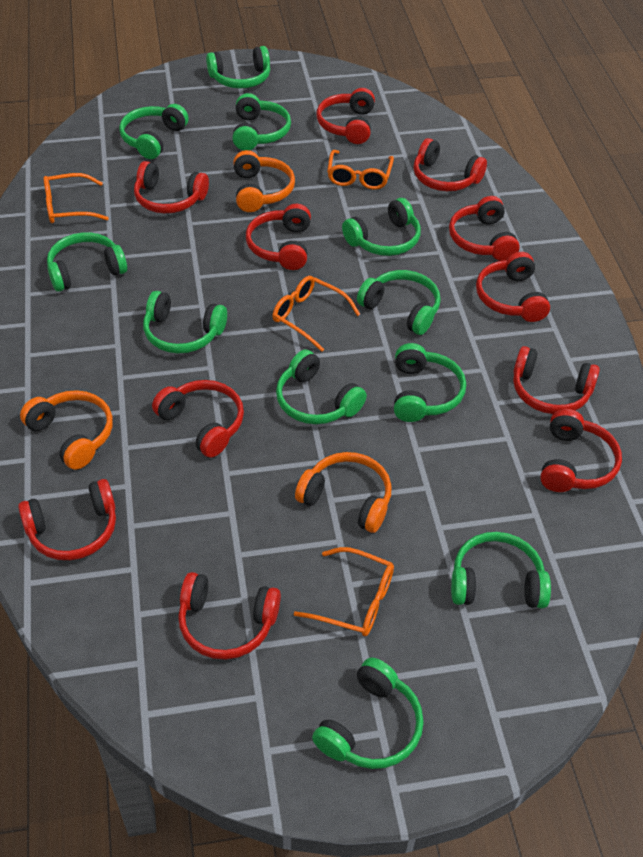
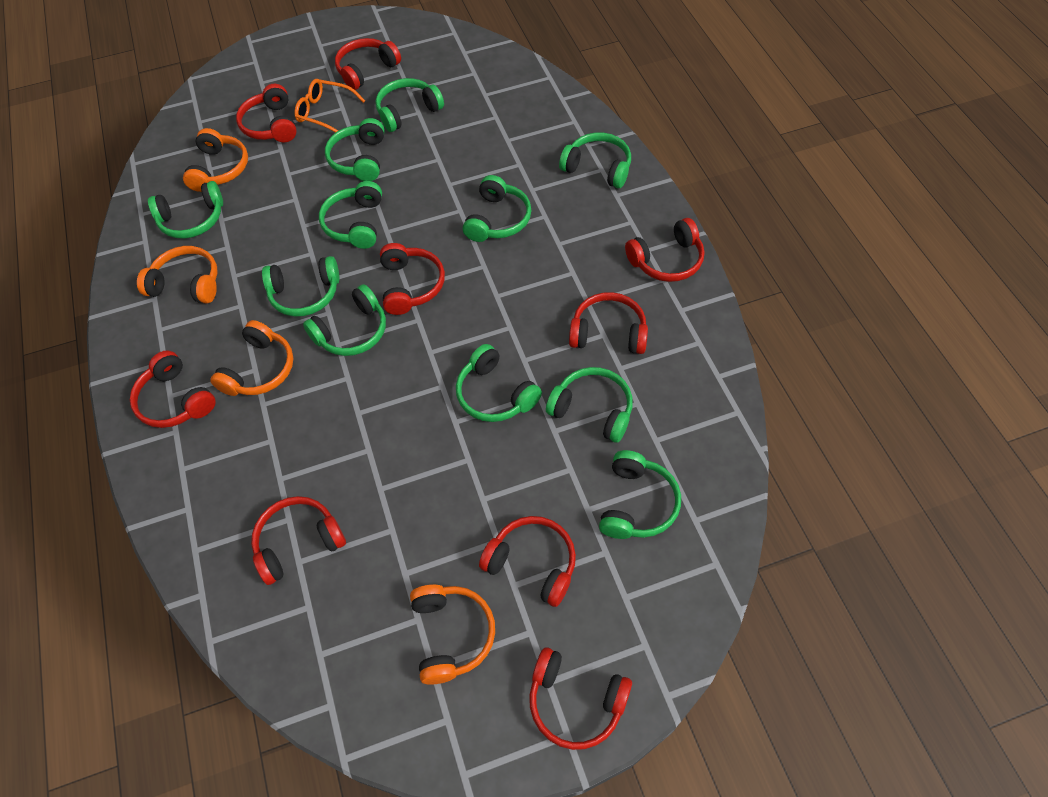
orange glasses: [44,173,109,223] [272,276,360,352] [294,547,394,636] [327,150,394,190] = 4 -> [294,79,365,133] = 1
orange headphones: [20,390,113,470] [233,150,295,212] [295,452,392,533] = 3 -> [137,246,218,303] [183,128,248,192] [210,320,293,396] [410,584,495,685] = 4
red headphones: [18,479,116,560] [134,161,209,213] [152,380,244,458] [178,572,281,660] [246,204,311,270] [317,88,375,144] [413,138,487,191] [449,196,520,261] [476,252,550,322] [513,346,600,414] [540,409,622,492] = 11 -> [130,350,216,428] [236,84,297,142] [251,496,346,585] [335,38,401,90] [380,243,445,315] [479,516,576,607] [529,647,632,750] [569,292,648,354] [625,218,704,282] = 9

